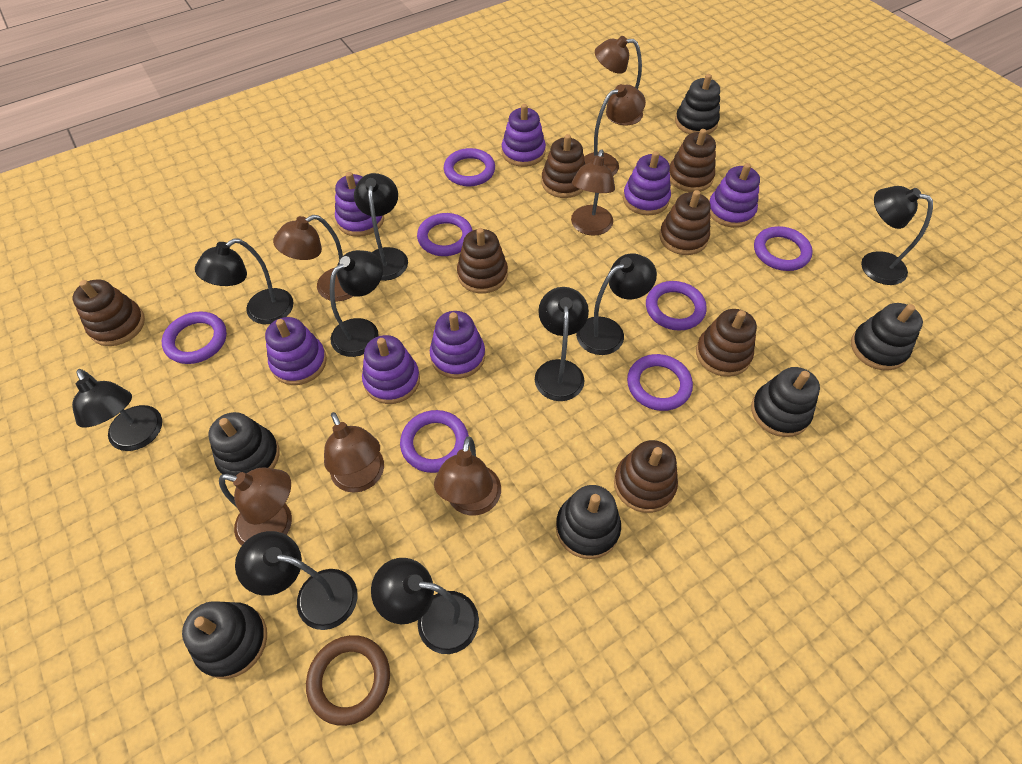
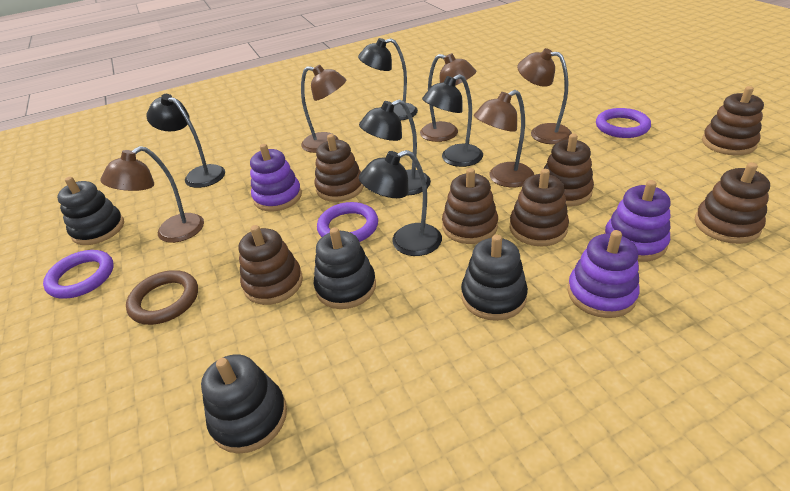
black lamp: [72,369,162,451] [195,238,294,324] [235,531,358,630] [330,250,383,357] [354,173,408,281] [371,558,479,654] [535,287,589,401] [576,253,657,355] [861,186,933,285] = 9 -> [146,94,225,188] [358,38,418,120] [359,99,431,195] [359,150,442,256] [422,74,483,167] = 5
black stacking toy: [182,601,267,679] [208,412,280,482] [556,485,621,559] [675,74,720,134] [751,367,820,437] [851,303,923,371] = 6 -> [57,177,124,245] [201,354,287,454] [314,227,376,309] [461,234,528,321] = 4
brown lamp: [219,468,292,546] [273,215,353,301] [324,412,384,493] [434,436,501,515] [571,149,615,236] [584,84,646,176] [595,36,643,125] = 7 -> [101,146,204,243] [301,65,346,153] [420,53,476,142] [474,90,534,187] [517,48,572,144] = 5
purple ring: [162,311,227,364] [400,410,469,473] [417,213,473,256] [444,148,495,186] [627,354,693,411] [646,281,707,331] [754,226,813,271] = 7 -> [43,250,114,299] [317,202,378,242] [596,108,651,138] = 3
purple stacking toy: [265,317,327,385] [335,172,384,237] [362,335,420,404] [430,311,485,379] [502,104,546,167] [623,151,671,215] [710,163,760,228] = 7 -> [250,144,302,212] [568,230,640,318] [604,180,671,262] = 3

